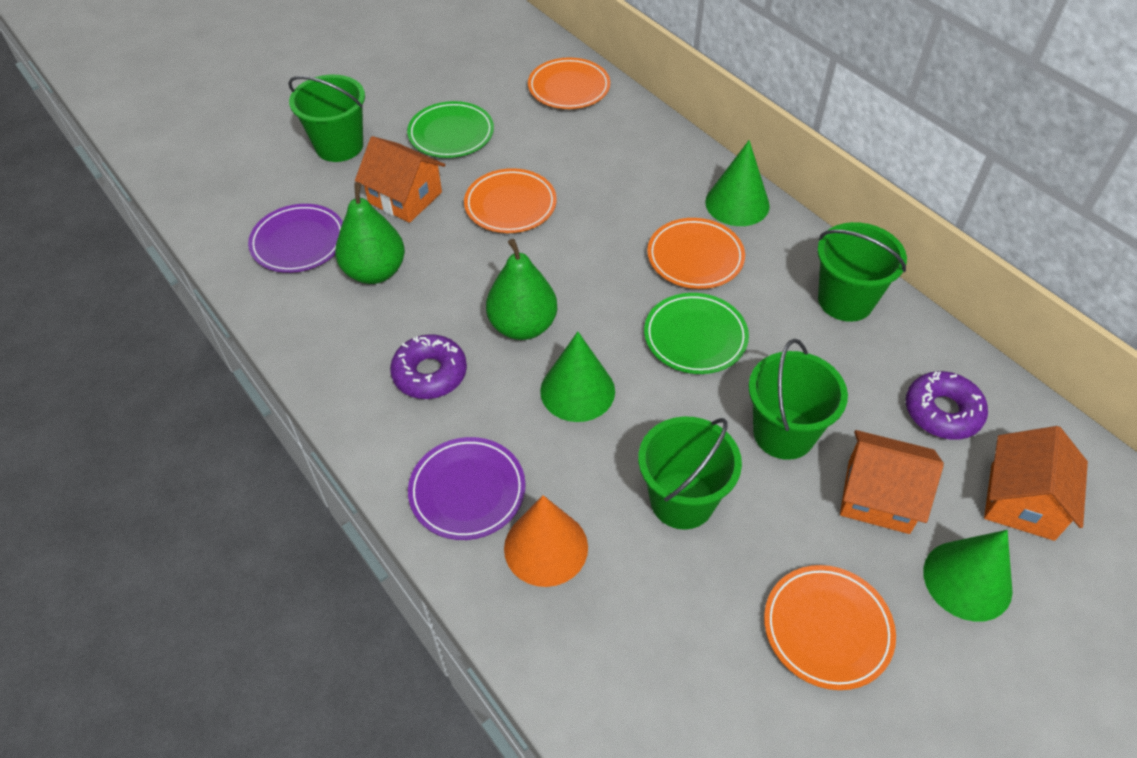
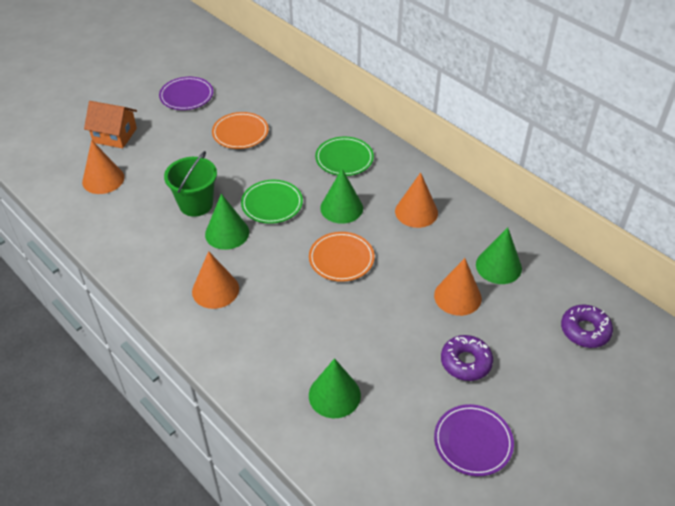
green bucket: [288,75,365,162] [638,417,742,529] [748,339,848,460] [817,222,907,322] = 4 -> [164,151,217,217] = 1
green cone: [540,332,615,422] [705,140,770,226] [923,530,1013,622] = 3 -> [205,194,249,250] [309,358,361,418] [320,169,363,224] [476,227,522,284] = 4
green pear: [335,182,405,284] [486,239,557,340] = 2 -> none = 0
orange cone: [504,495,588,587] = 1 -> [82,140,124,194] [192,251,239,309] [395,172,438,228] [434,258,482,316] = 4
orange house: [355,136,445,223] [840,430,944,534] [984,426,1088,541] = 3 -> [84,101,137,148] = 1
orange plate: [464,168,557,233] [528,57,610,109] [647,218,745,289] [764,565,896,690] = 4 -> [212,112,269,149] [309,232,375,282] = 2

